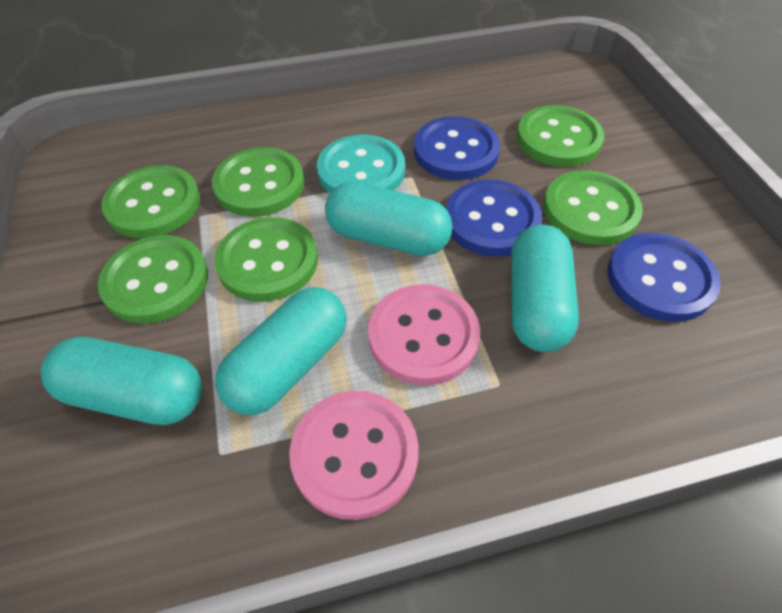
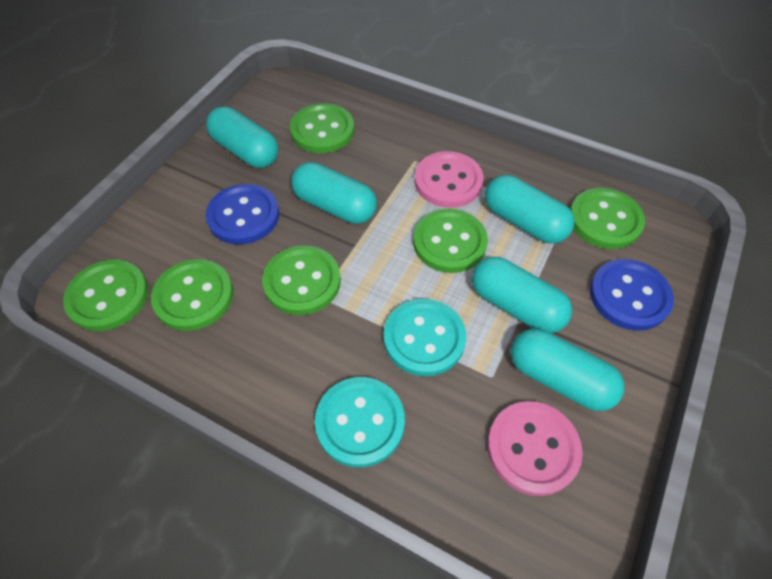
blue button: [414,116,500,180] [446,180,542,257] [607,233,721,322] = 3 -> [206,184,279,244] [590,259,674,331] = 2
turquoise button: [317,134,405,193] = 1 -> [315,377,405,467] [384,298,466,376] = 2
turquoise capsule: [41,337,202,425] [215,287,347,415] [325,182,453,256] [511,225,579,352] = 4 -> [206,106,278,168] [291,162,377,224] [472,257,572,333] [485,175,575,244] [511,329,624,411] = 5

